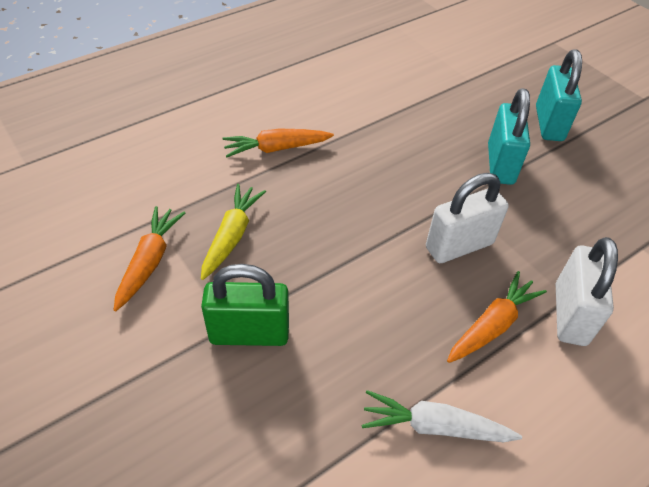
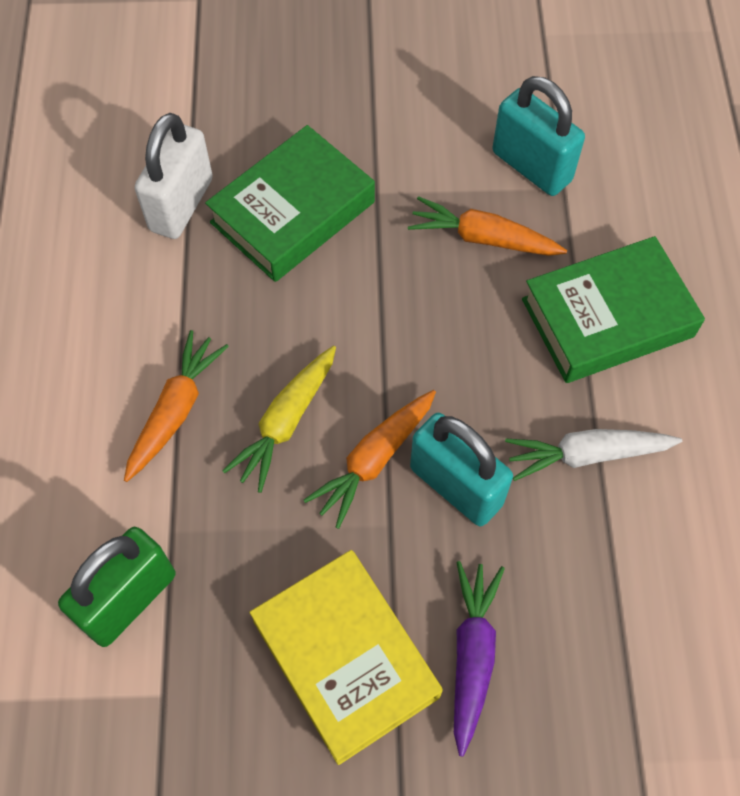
green book: none = 0 -> [205,125,375,282] [522,236,705,383] = 2
purple carrot: none = 0 -> [454,561,505,756] = 1
white padlock: [426,173,509,263] [556,237,618,346] = 2 -> [135,113,213,239] = 1
yellow book: none = 0 -> [250,550,443,765] = 1

